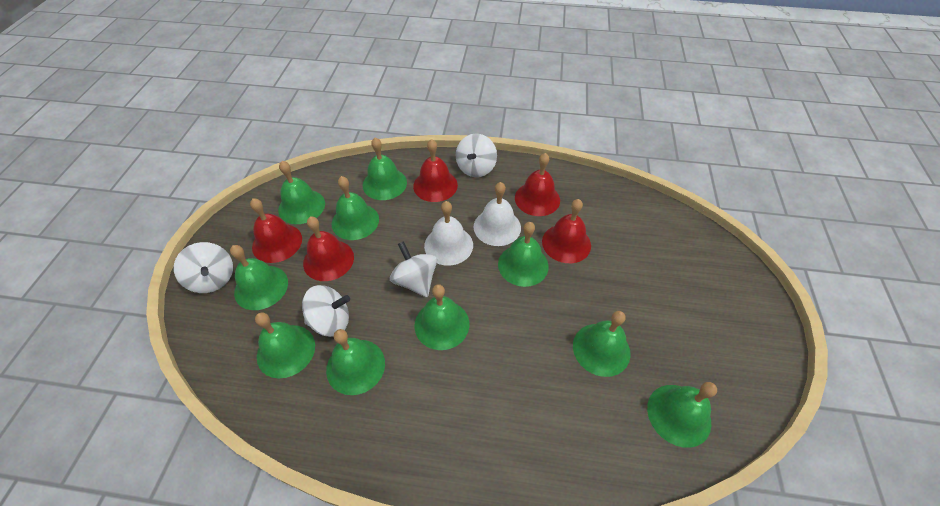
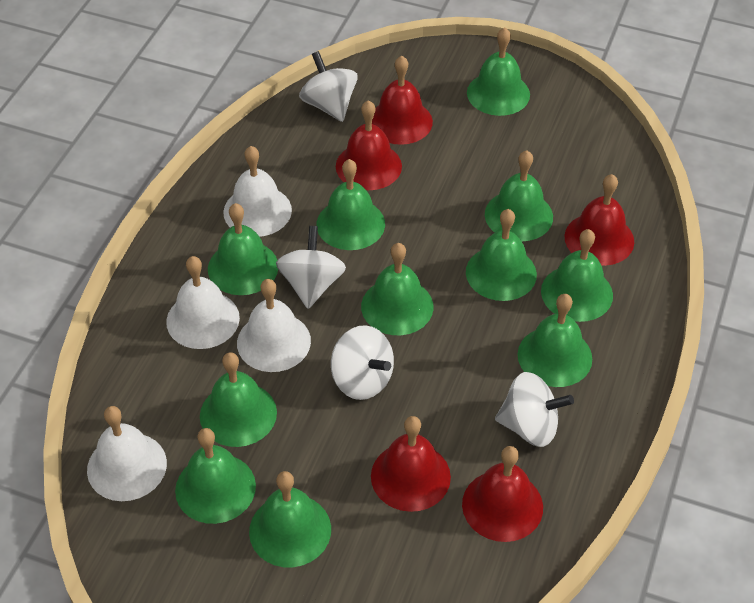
green bell: [230,245,288,310] [255,312,315,378] [278,161,325,224] [326,329,385,395] [332,176,379,240] [363,137,407,200] [414,284,470,350] [498,222,549,287] [573,311,631,377] [647,382,717,448] = 10 -> [175,428,256,524] [200,352,277,447] [208,203,278,295] [249,471,331,567] [316,159,385,250] [361,243,433,335] [466,209,537,301] [467,27,530,116] [485,150,553,241] [518,294,592,387] [541,229,613,322] = 11
white bell: [424,201,473,266] [474,182,521,246] = 2 -> [87,406,167,501] [166,256,240,349] [223,146,292,237] [237,279,311,372] = 4

